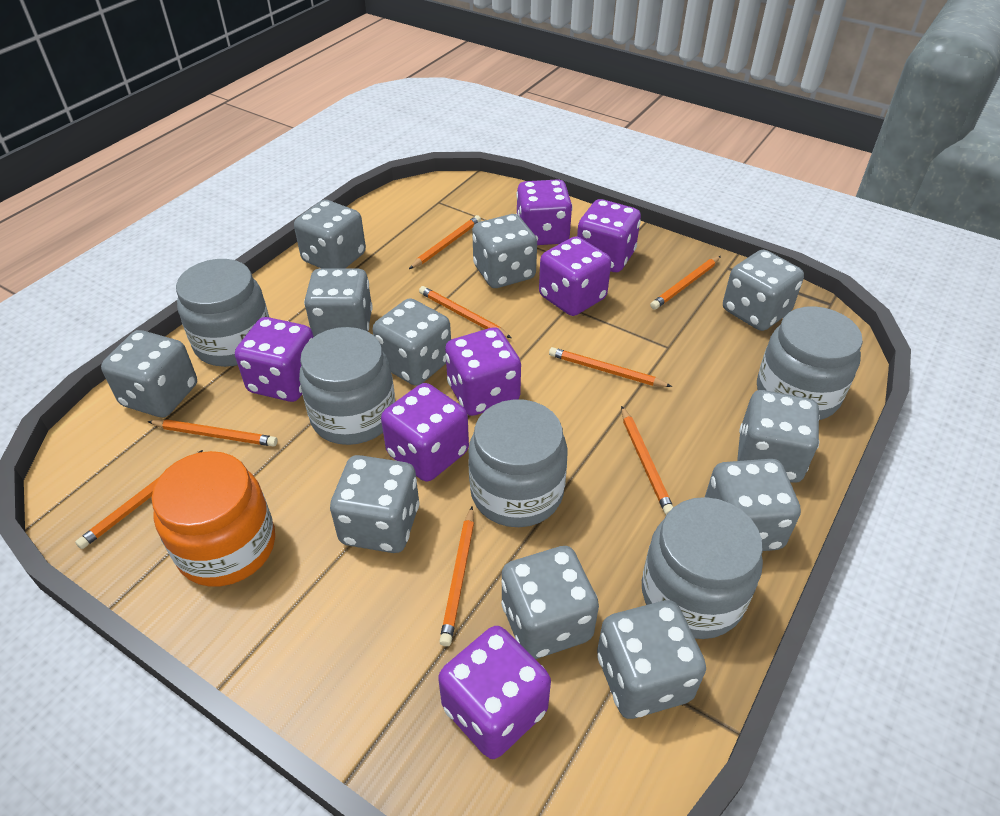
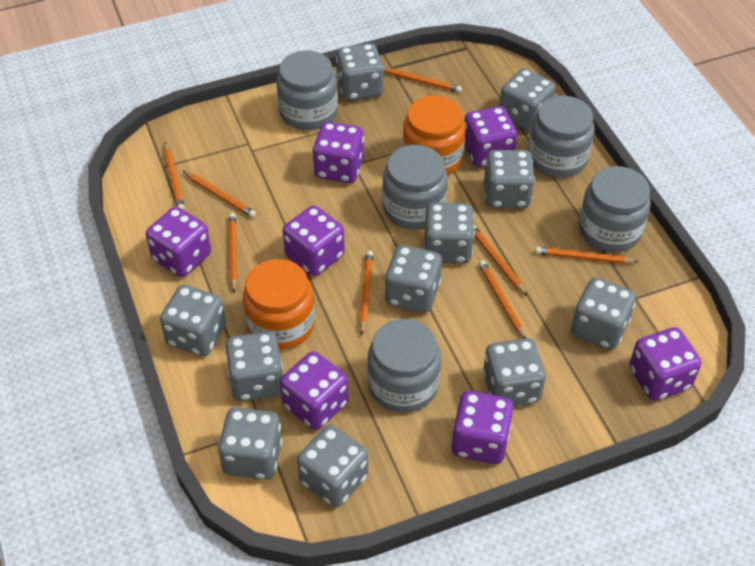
orange jar: [152,451,275,587] = 1 -> [243,259,315,350] [402,96,465,175] = 2

